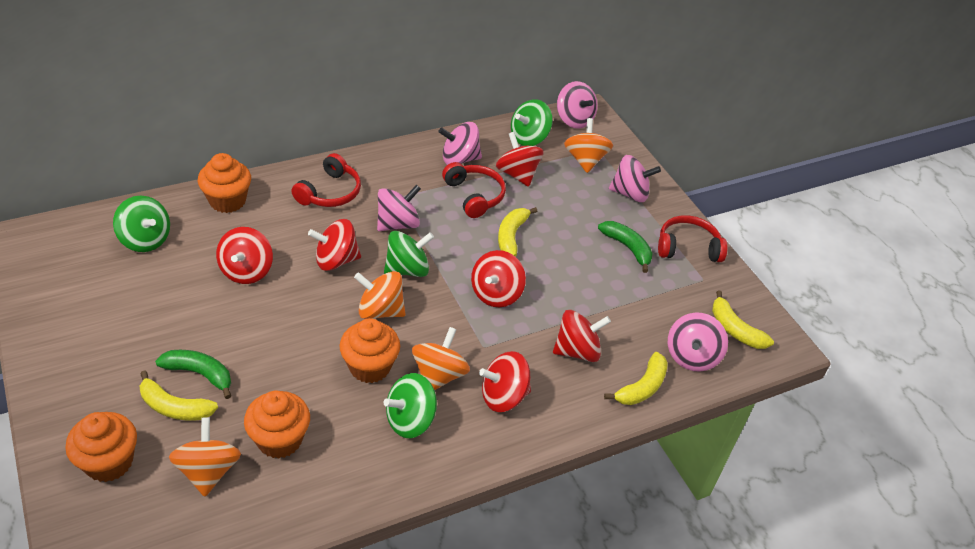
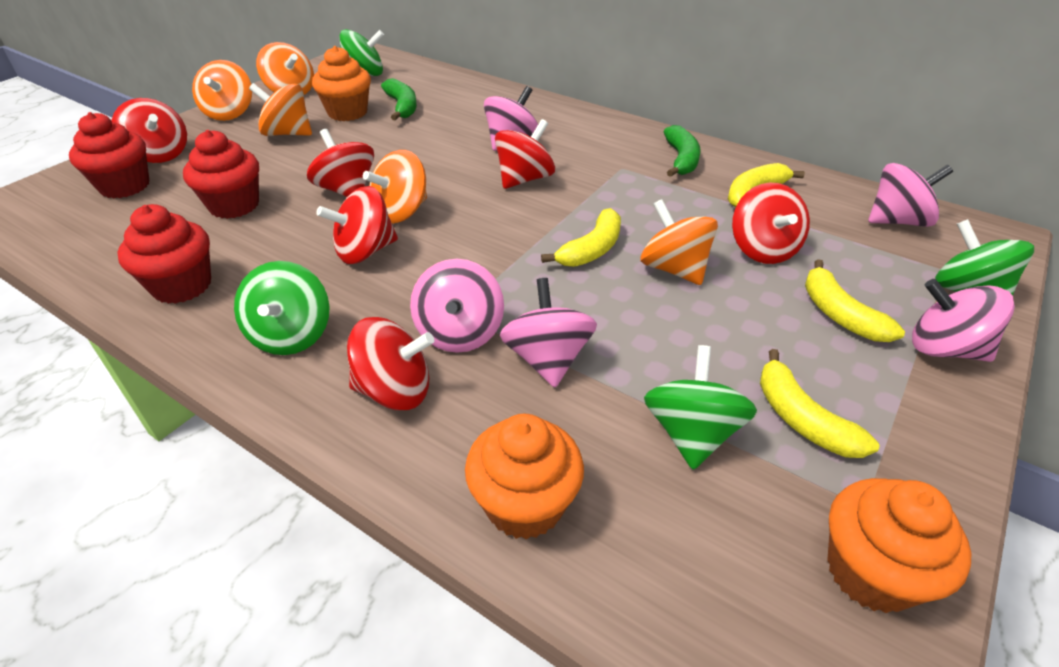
orange cupcake: [65,412,137,482] [198,153,251,213] [244,391,310,459] [339,318,400,383] = 4 -> [312,46,371,121] [465,414,584,539] [827,478,971,613] = 3
orange spinning top: [169,417,241,497] [354,271,406,319] [412,327,470,390] [564,118,613,173] = 4 -> [192,60,252,121] [249,83,312,136] [256,42,314,95] [363,150,427,224] [641,199,718,285] = 5
red cupcake: none = 0 -> [69,112,150,199] [117,204,211,304] [183,130,259,219] = 3
red headphones: [291,153,361,207] [442,162,506,218] [658,215,727,262] = 3 -> none = 0

